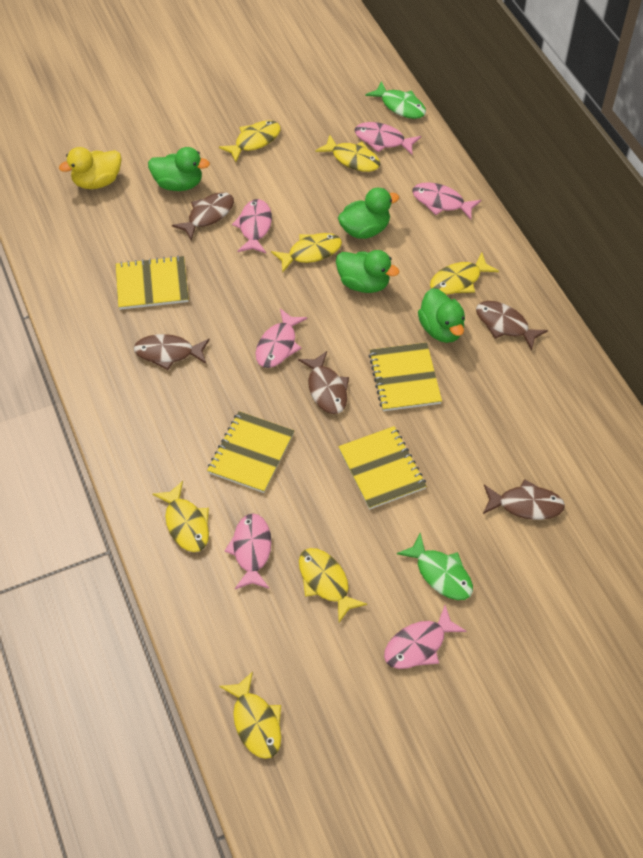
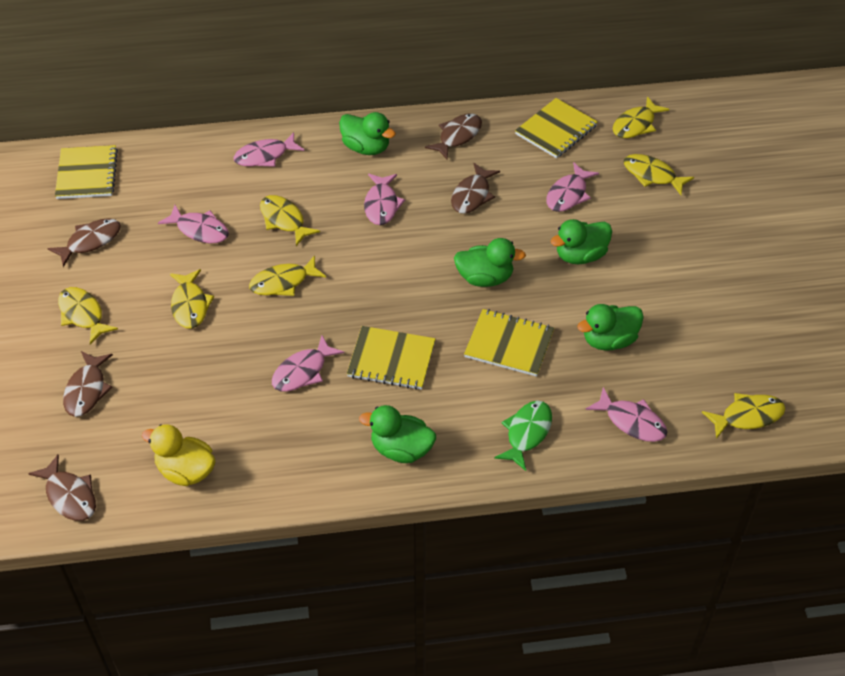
green duck: [148,147,210,191] [336,250,399,293] [338,188,399,239] [418,288,465,343] = 4 -> [339,112,396,155] [359,405,436,463] [454,238,526,287] [551,219,612,264] [577,304,644,351] = 5
green fish: [365,81,426,119] [397,533,473,600] = 2 -> [494,401,552,471] = 1

